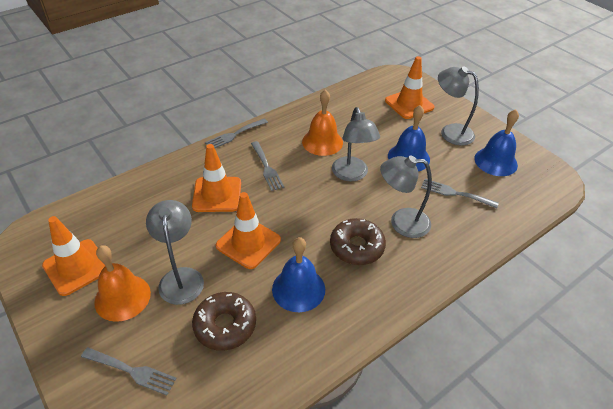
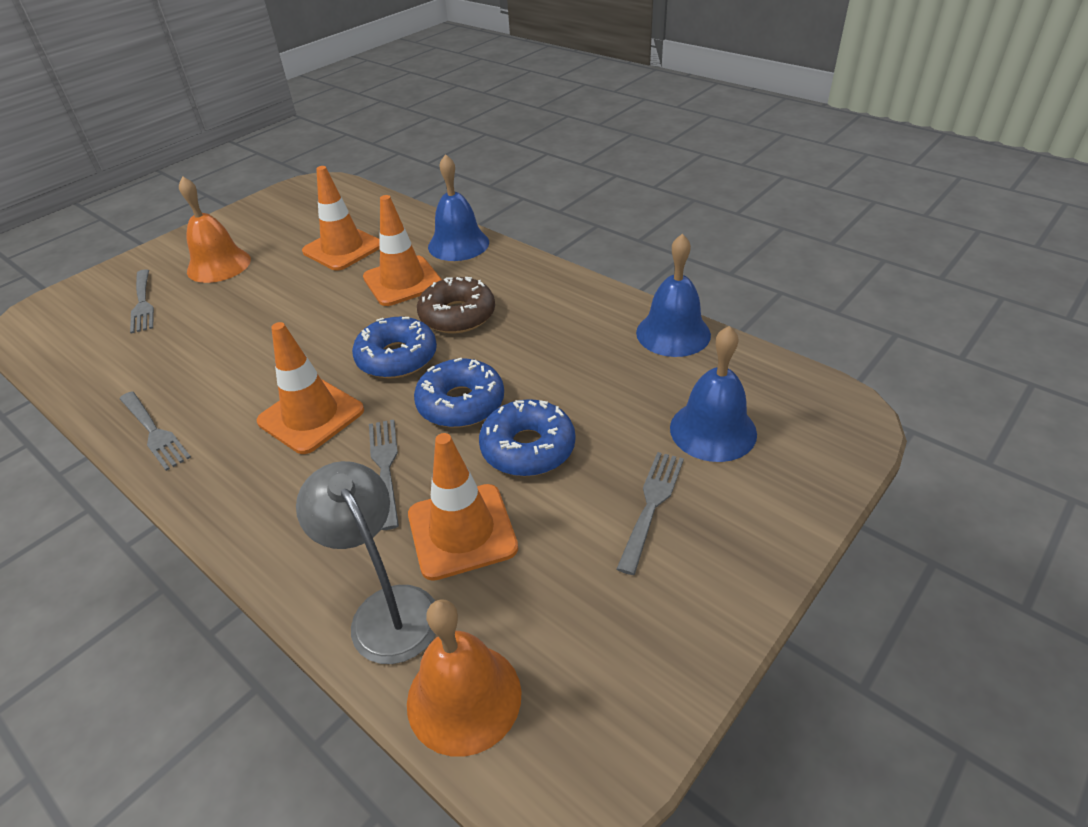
blue donut: none = 0 -> [352,317,437,378] [414,358,504,428] [479,399,575,476] = 3
brown donut: [192,292,256,351] [330,218,386,265] = 2 -> [417,277,495,333] = 1
grey lamp: [146,200,204,305] [332,107,380,182] [380,156,432,238] [438,66,479,146] = 4 -> [296,461,435,664] = 1

